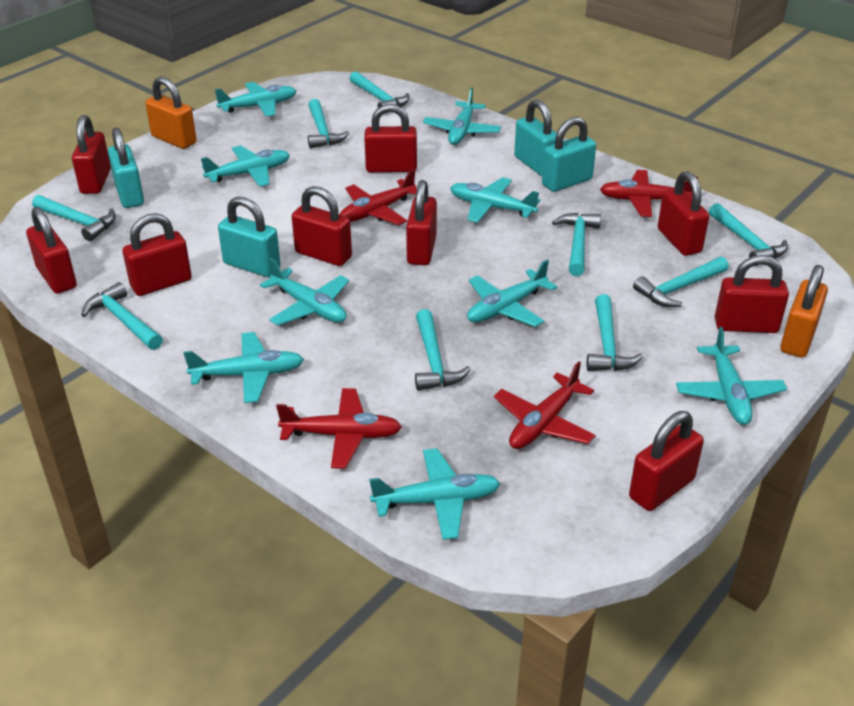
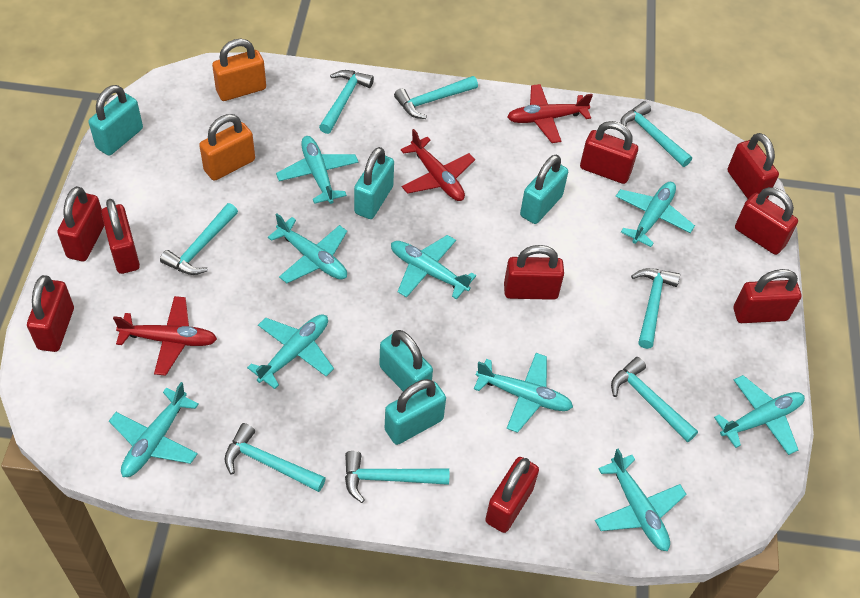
red plane: [276,388,402,469] [340,169,417,225] [494,361,596,449] [600,170,698,217] = 4 -> [113,296,217,376] [401,129,475,201] [507,84,593,143] = 3
turquoise hammer: [32,195,116,241] [81,282,163,350] [308,99,349,148] [349,71,410,113] [415,309,471,391] [552,213,601,276] [587,294,643,371] [633,257,728,307] [709,203,788,266] = 9 -> [160,203,238,275] [224,423,326,492] [319,70,374,134] [345,451,449,503] [394,76,478,119] [611,357,698,442] [620,101,692,167] [631,268,680,349] = 8
turquoise padlock: [108,128,144,208] [218,197,281,277] [514,99,557,176] [542,117,596,192] = 4 -> [89,85,143,156] [354,147,394,219] [379,330,433,391] [385,379,446,445] [520,155,568,224] = 5

